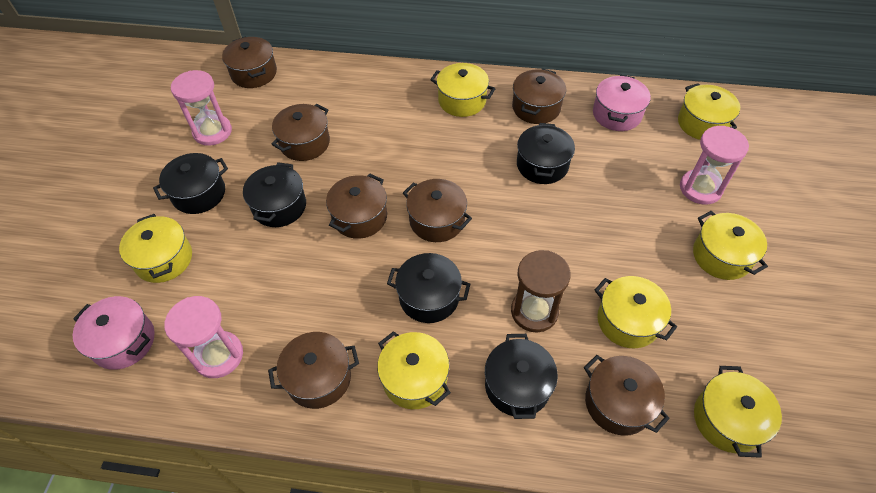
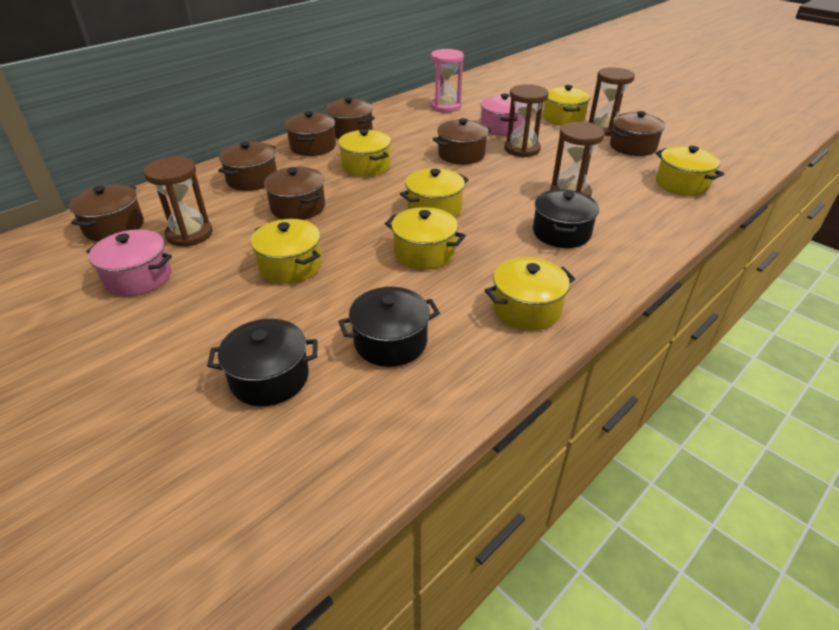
black pot: [153,153,228,214] [243,162,306,227] [387,253,470,323] [485,334,558,419] [517,123,575,184] = 5 -> [207,319,318,406] [338,287,440,367] [533,189,599,248] = 3
brown hourglass: [511,250,571,332] = 1 -> [144,157,213,247] [504,84,549,157] [550,122,605,197] [588,67,635,136] = 4
pink hourglass: [164,296,243,378] [171,70,232,146] [680,126,749,205] = 3 -> [430,49,464,113] = 1

